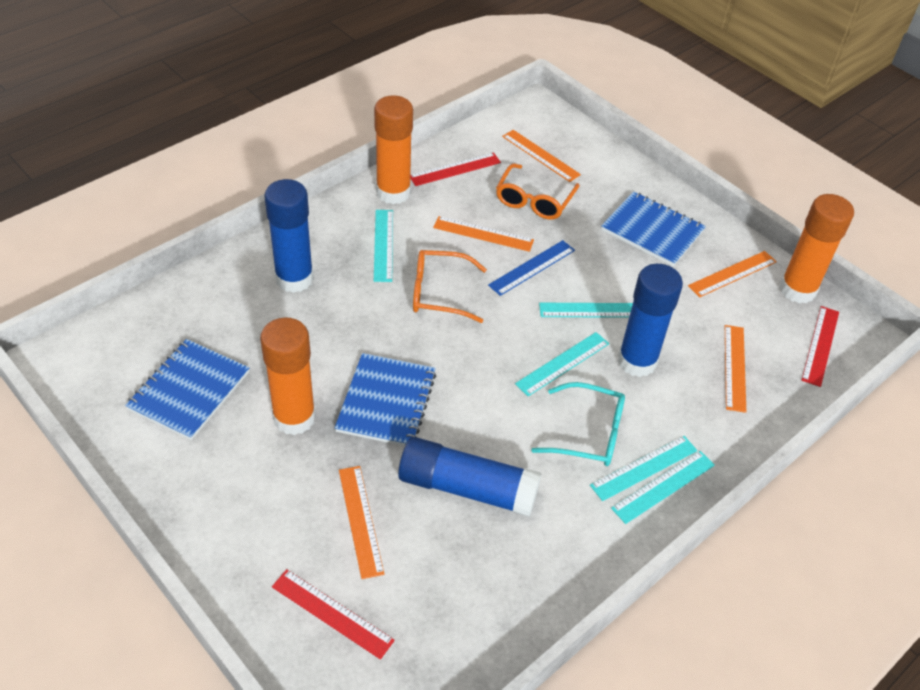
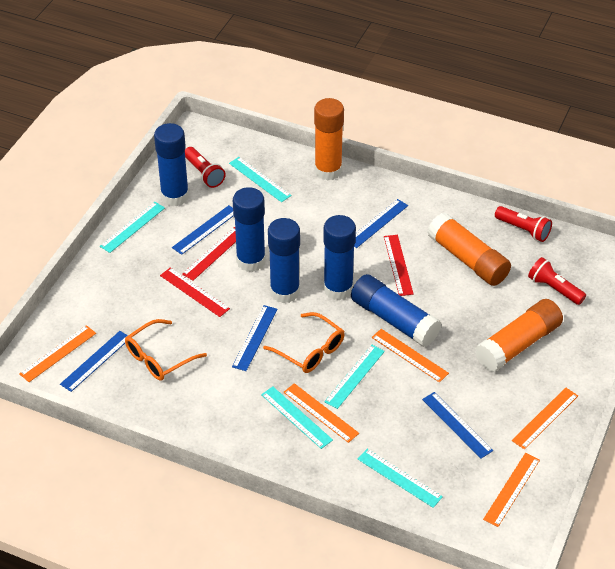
blue glue stick: [264,179,314,293] [398,437,541,517] [618,264,683,377] = 3 -> [154,123,189,206] [233,187,266,272] [268,218,300,303] [323,215,356,300] [351,274,441,347] = 5
blue notebook: [125,339,249,440] [335,353,436,446] [601,191,706,266] = 3 -> none = 0
blue ruler: [488,240,575,296] = 1 -> [60,331,128,392] [172,205,234,255] [232,305,278,371] [354,199,408,248] [422,392,493,459] = 5
red flashlight: none = 0 -> [185,147,226,188] [495,206,552,242] [528,257,586,305] = 3
turquoise glasses: [531,382,625,466] = 1 -> none = 0

